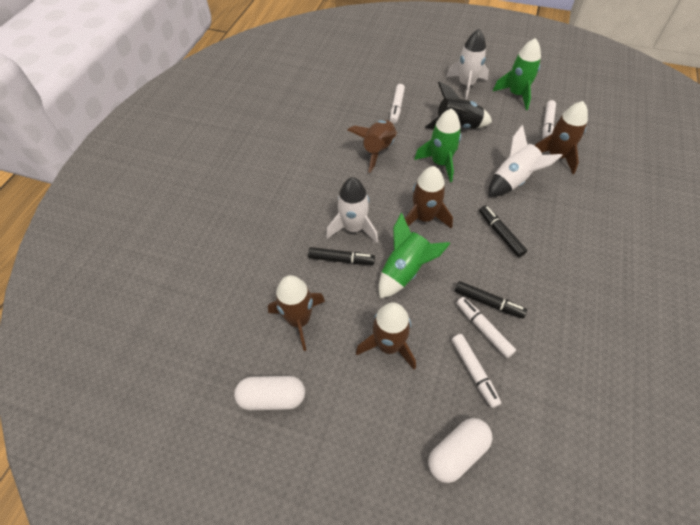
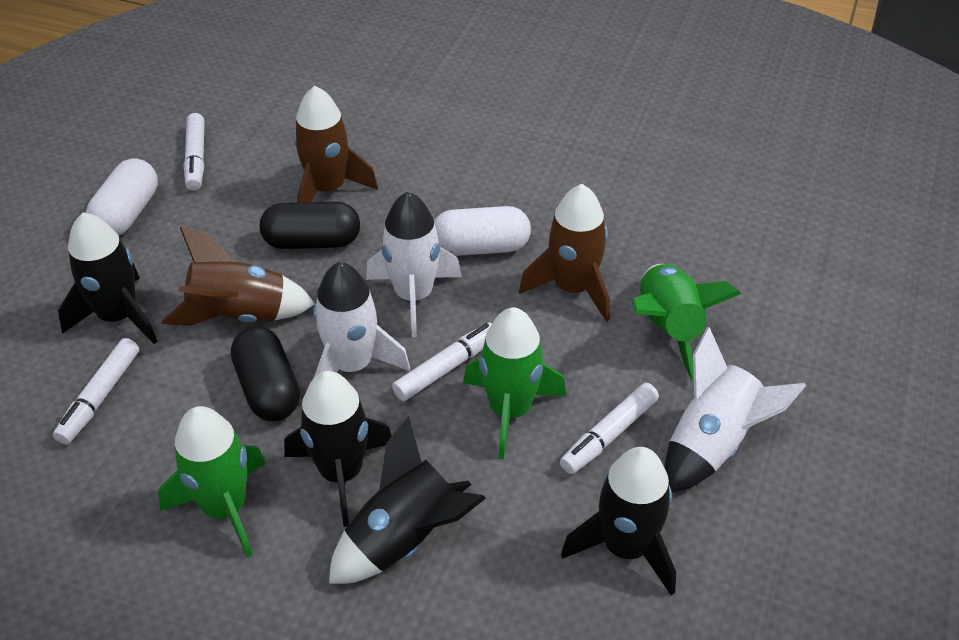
black capsule: none = 0 -> [231,326,300,421] [260,202,360,249] = 2
black marker: [308,247,375,265] [455,281,527,318] [479,205,527,257] = 3 -> none = 0
black rocket: [425,82,492,129] = 1 -> [58,212,157,344] [284,371,392,527] [329,416,486,584] [561,447,676,596] = 4
brown rocket: [268,275,325,351] [348,120,397,173] [356,302,416,370] [405,166,453,229] [535,101,588,174] = 5 -> [162,226,315,326] [293,86,378,203] [519,184,610,322] = 3

